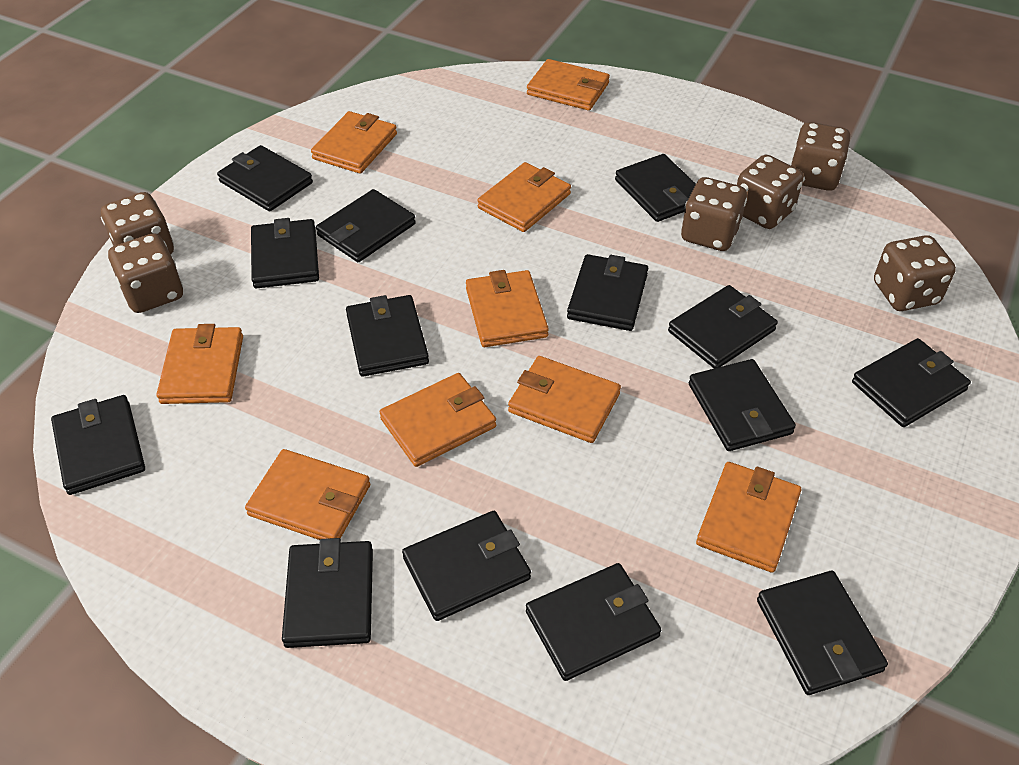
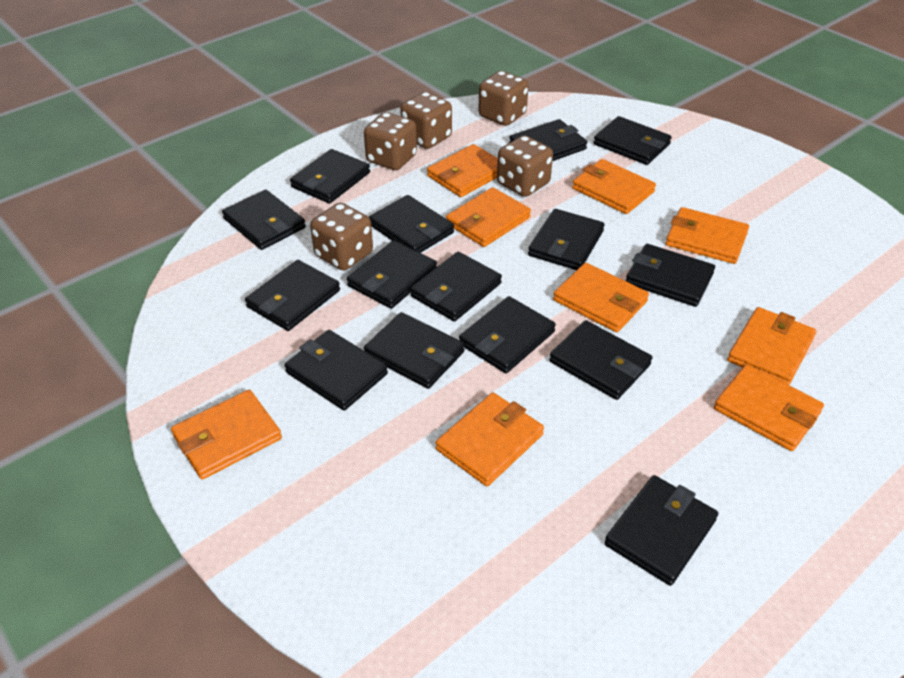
black wallet: [51,395,145,495] [217,145,313,211] [251,218,319,288] [282,538,373,648] [316,189,416,262] [346,295,429,377] [402,511,531,621] [526,563,661,681] [567,254,648,331] [615,154,696,222] [668,285,778,368] [689,359,796,451] [757,571,888,695] [852,338,971,427] = 14 -> [222,190,306,250] [245,260,340,331] [284,330,388,410] [290,149,370,204] [347,240,437,309] [364,312,465,389] [369,195,454,253] [410,252,502,321] [459,296,556,373] [509,119,587,161] [528,209,605,270] [549,320,652,400] [593,116,672,165] [604,475,718,586] [626,244,715,307] = 15
brown dice: [101,192,174,254] [108,233,183,313] [681,177,747,251] [737,155,804,229] [791,122,850,191] [874,235,956,311] = 6 -> [310,203,373,271] [364,112,417,170] [400,92,452,149] [478,71,529,126] [497,135,553,197] = 5

